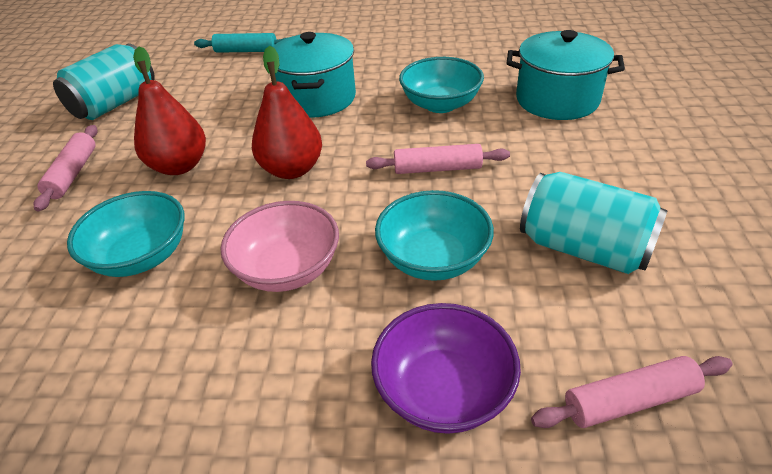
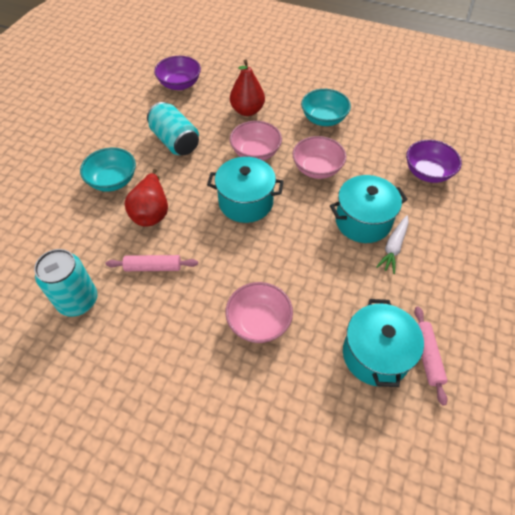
pink bowl: [221,201,339,292] = 1 -> [225,282,293,343] [230,121,282,161] [292,136,346,179] = 3
pink rolling pin: [34,125,97,211] [366,144,510,174] [531,356,733,428] = 3 -> [106,255,198,271] [414,306,448,405] = 2
purple bowl: [371,303,521,434] = 1 -> [154,56,201,90] [406,140,462,183] = 2
turquoise bowl: [67,191,185,277] [375,190,494,281] [399,57,484,113] = 3 -> [80,148,136,192] [301,89,351,126] = 2
turquoise pot: [272,32,356,118] [507,30,625,120] = 2 -> [207,157,284,223] [330,175,408,243] [343,299,424,387] = 3
turquoise rolling pin: [194,33,289,53] = 1 -> none = 0
white carrot: none = 0 -> [376,215,409,274] = 1

